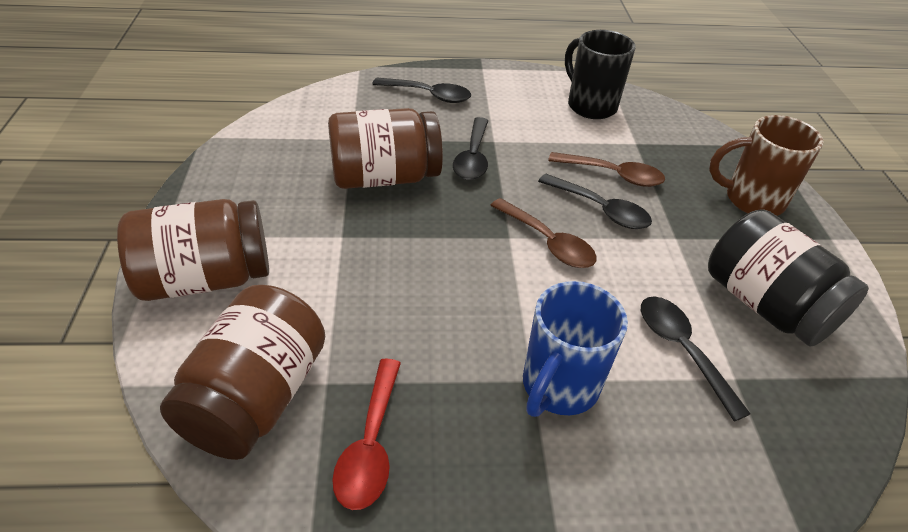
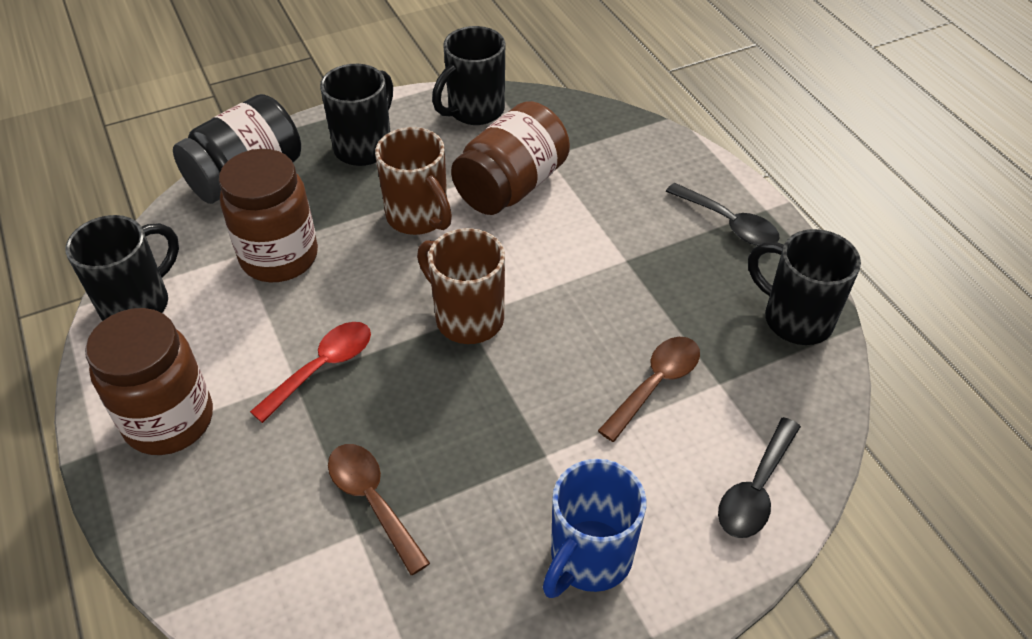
black mug: [565,30,635,119] = 1 -> [65,215,179,321] [320,64,393,166] [432,26,505,125] [748,229,861,345] = 4
black spoon: [372,78,471,103] [453,117,488,180] [538,174,652,229] [641,296,751,422] = 4 -> [666,183,779,246] [718,417,801,538] = 2
brown mug: [709,115,824,216] = 1 -> [375,127,452,235] [417,228,505,344] = 2

